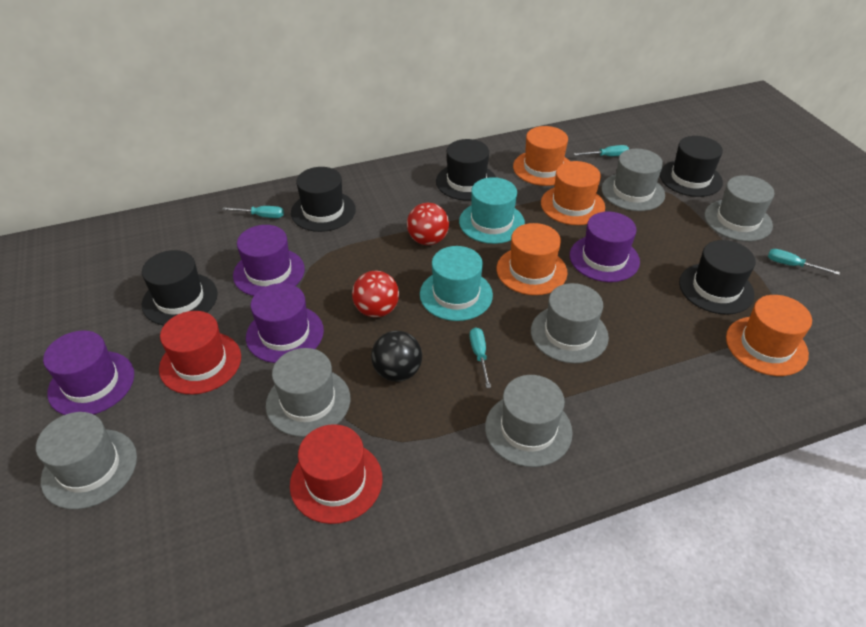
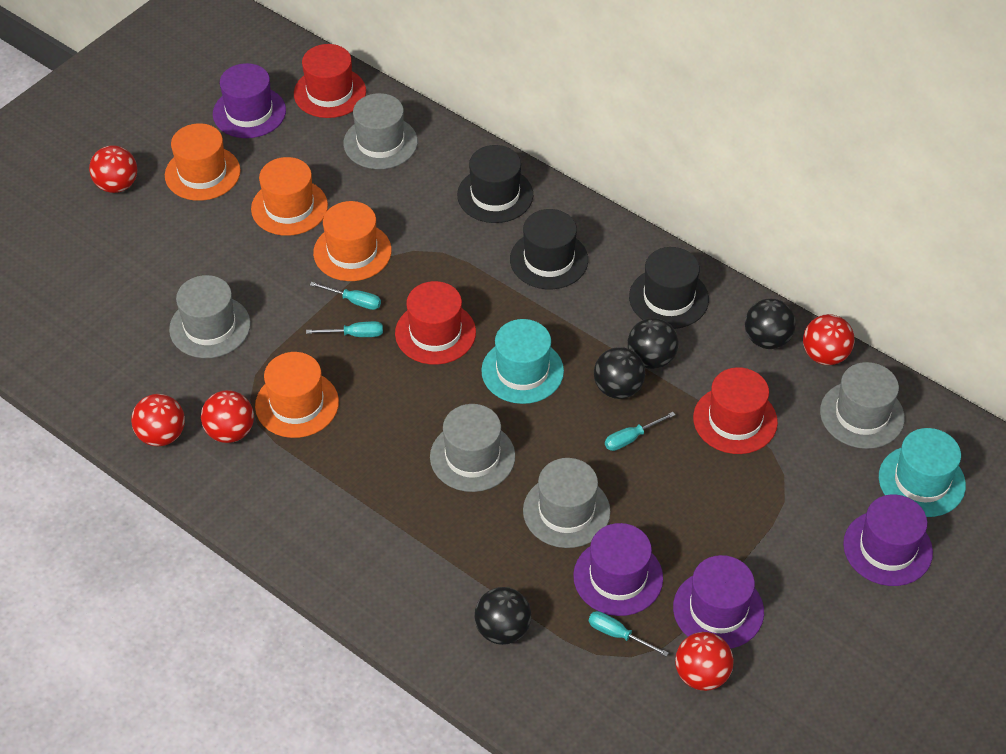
black ball: [371,331,422,382] = 1 -> [474,587,531,645] [594,347,645,399] [628,318,678,369] [745,299,796,349] = 4
black hat: [142,250,218,325] [291,167,356,232] [436,139,496,200] [660,136,723,197] [679,240,756,315] = 5 -> [457,145,533,223] [510,209,588,289] [629,247,709,329] = 3
grey hat: [36,412,137,509] [266,348,350,437] [485,375,573,467] [531,283,609,363] [601,149,665,211] [704,175,775,241] = 6 -> [169,275,251,358] [343,93,418,169] [430,404,515,492] [523,458,610,548] [820,362,905,449] = 5
red ball: [352,271,399,318] [407,203,449,245] = 2 -> [89,145,137,193] [131,394,185,446] [201,390,254,443] [675,632,734,691] [803,314,855,365] = 5
red hat: [159,311,241,394] [290,424,383,524] = 2 -> [294,44,366,118] [395,281,476,365] [693,367,778,454] = 3

